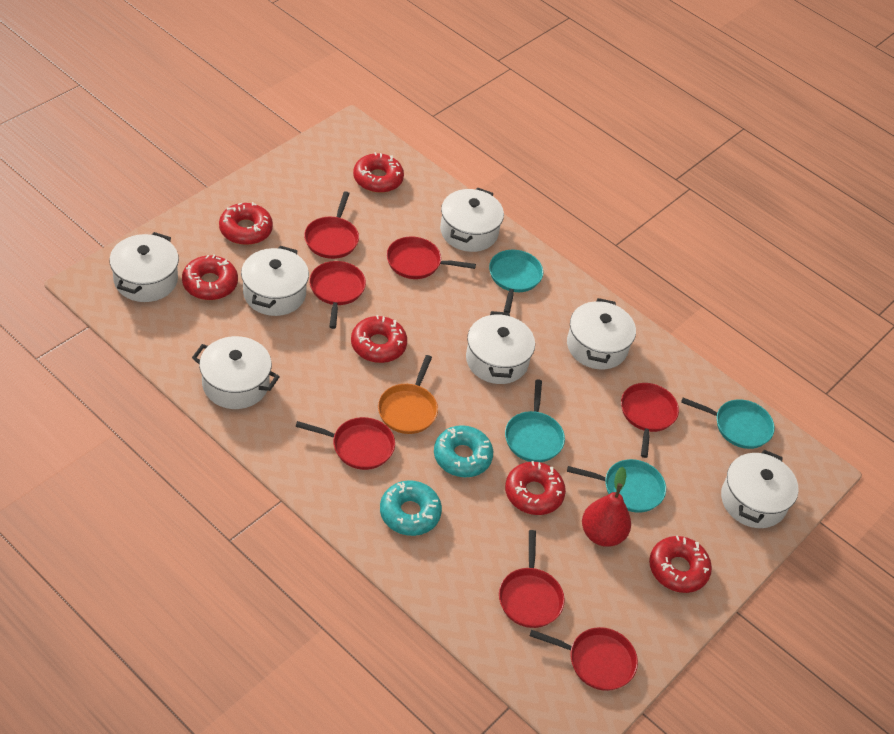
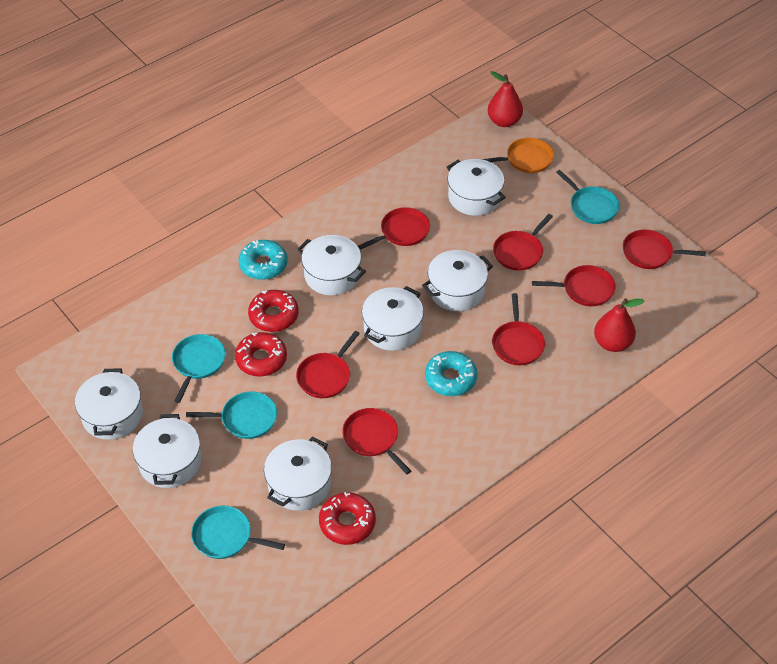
red donut: [182,255,238,300] [219,202,273,245] [351,315,407,363] [353,152,404,193] [505,461,566,515] [649,536,712,593] = 6 -> [235,332,287,377] [248,290,299,332] [319,492,376,545] = 3
red pear: [582,467,631,547] = 1 -> [488,71,523,127] [594,298,644,352] = 2

